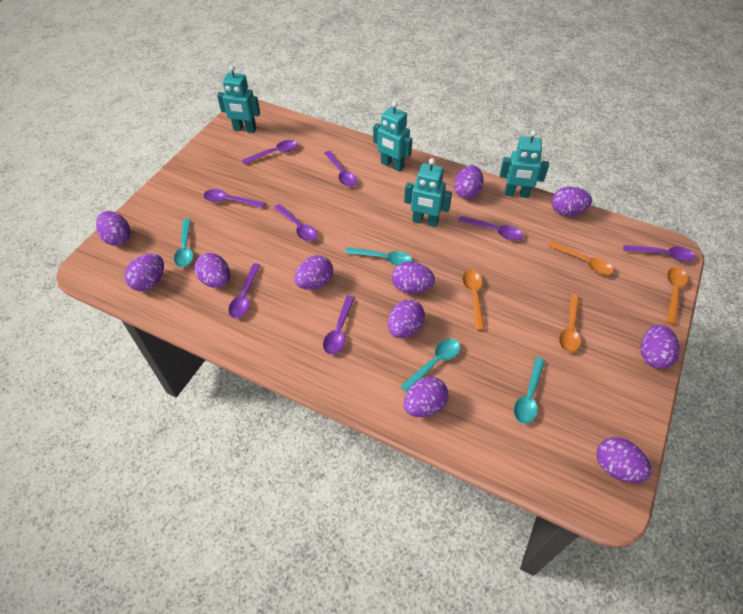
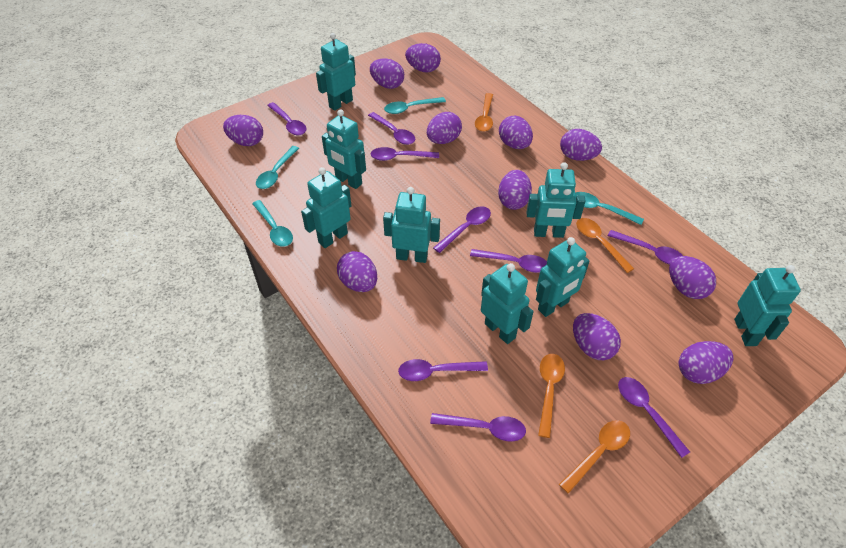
purple spoon: [203,189,265,208] [228,263,261,318] [242,140,298,165] [274,204,317,241] [323,295,355,355] [324,151,357,187] [458,216,523,240] [623,245,695,262] = 8 -> [267,102,307,135] [368,112,415,145] [371,147,439,161] [398,359,488,381] [430,413,526,442] [433,206,491,253] [470,249,547,273] [608,230,683,265] [618,377,690,458] = 9
turquoise robot: [217,65,260,133] [373,101,412,172] [404,158,452,227] [500,130,549,198] = 4 -> [301,167,352,248] [316,33,356,111] [322,109,366,189] [383,187,440,263] [481,263,534,344] [527,162,585,238] [536,237,589,317] [734,265,801,346] = 8

